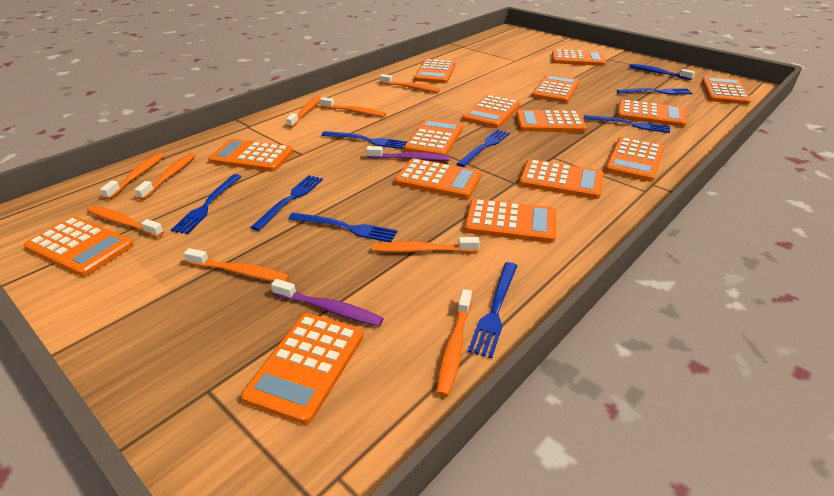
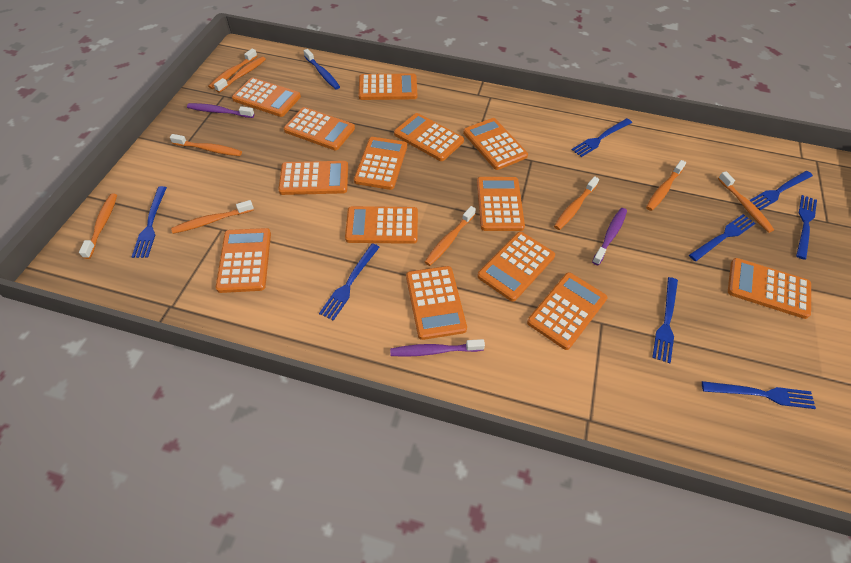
orange calculator: [24,216,134,277] [208,139,293,172] [241,313,364,425] [395,158,482,199] [404,119,463,155] [414,59,455,83] [462,95,520,128] [464,199,556,243] [516,110,587,132] [519,159,604,199] [532,74,579,103] [552,49,606,66] [605,137,664,182] [617,100,686,127] [702,76,751,105] = 15 -> [216,228,271,293] [232,78,301,117] [278,161,348,195] [284,107,355,150] [345,206,418,244] [354,137,407,190] [359,73,417,100] [394,113,464,161] [406,266,467,340] [463,118,528,170] [477,177,525,231] [477,232,555,301] [527,272,607,350] [728,258,811,319] = 14
purple toothbrush: [271,279,384,326] [366,146,450,161] = 2 -> [187,103,254,118] [390,339,485,357] [592,208,627,265] = 3

